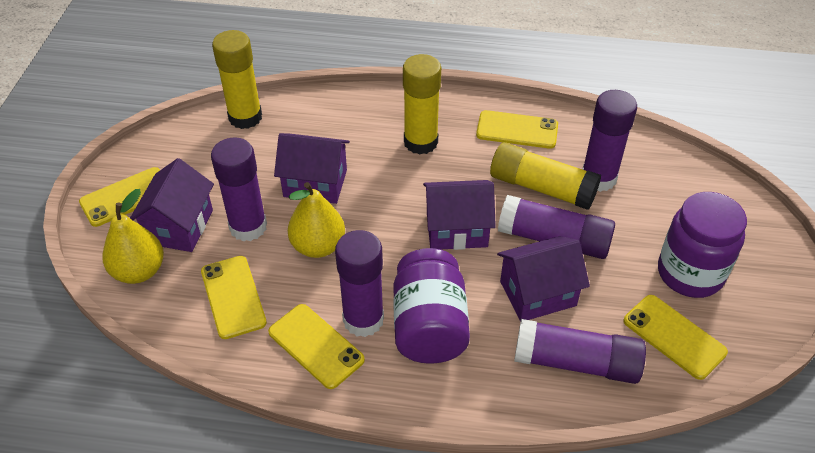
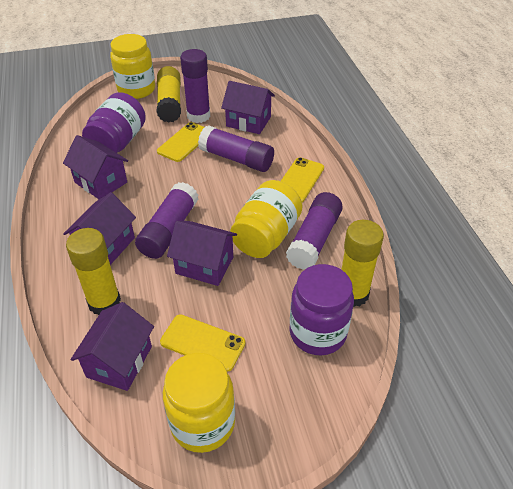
purple glue stick: [211,137,267,241] [335,230,384,337] [498,195,615,259] [514,319,646,384] [582,90,637,192] = 5 -> [135,182,198,259] [180,49,210,123] [198,125,274,172] [286,192,343,270] = 4
purple house: [130,158,214,252] [274,133,350,204] [423,180,496,250] [497,236,590,322] = 4 -> [63,135,128,199] [63,192,136,265] [70,302,154,391] [167,221,237,286] [221,81,275,134] = 5
yellow jar: none = 0 -> [110,34,155,99] [163,353,235,453] [230,180,303,258] = 3
yellow pear: [102,189,164,284] [288,182,345,258] = 2 -> none = 0
yellow phone: [79,167,160,227] [201,256,267,339] [268,304,365,389] [476,110,558,149] [623,295,728,380] = 5 -> [157,122,205,162] [160,314,245,372] [281,157,324,203] = 3

